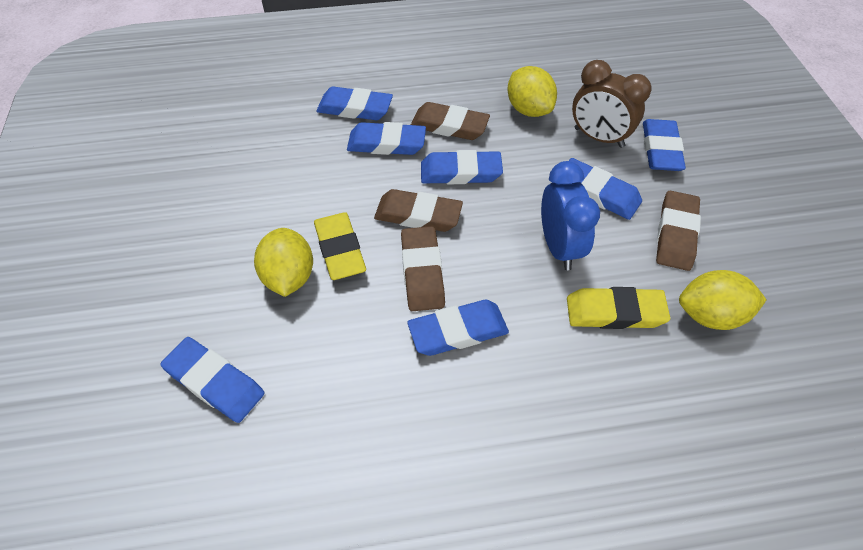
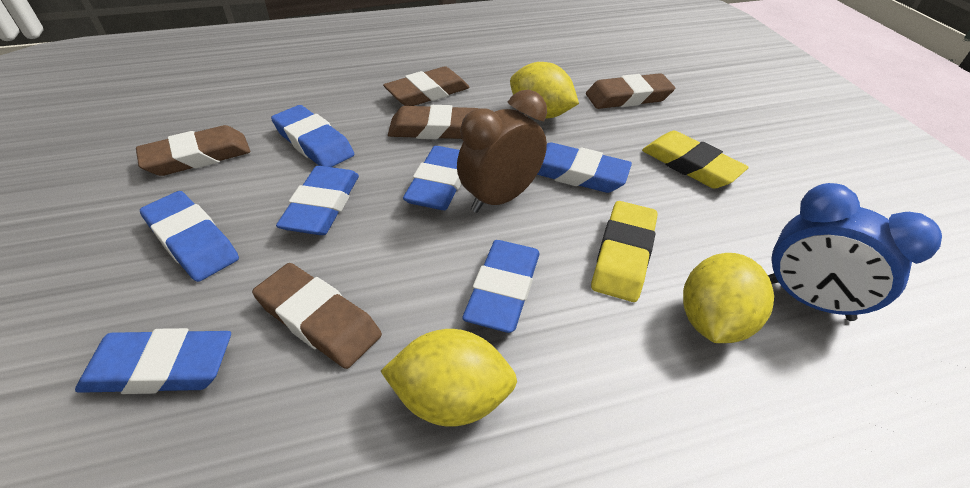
brown eraser: [374,189,463,232] [401,226,445,311] [411,102,490,140] [656,191,701,271] = 4 -> [136,125,250,176] [252,263,382,369] [383,66,470,106] [388,105,479,139] [586,73,675,109] = 5

